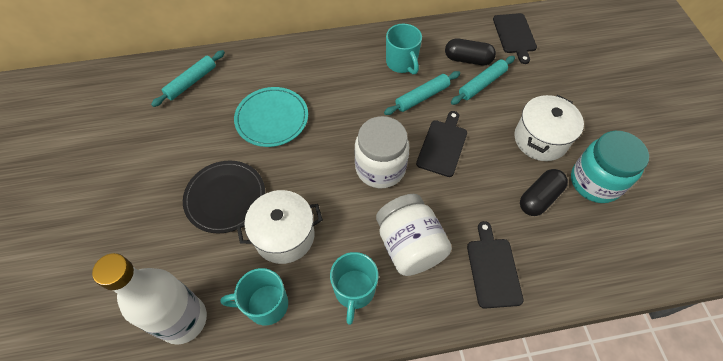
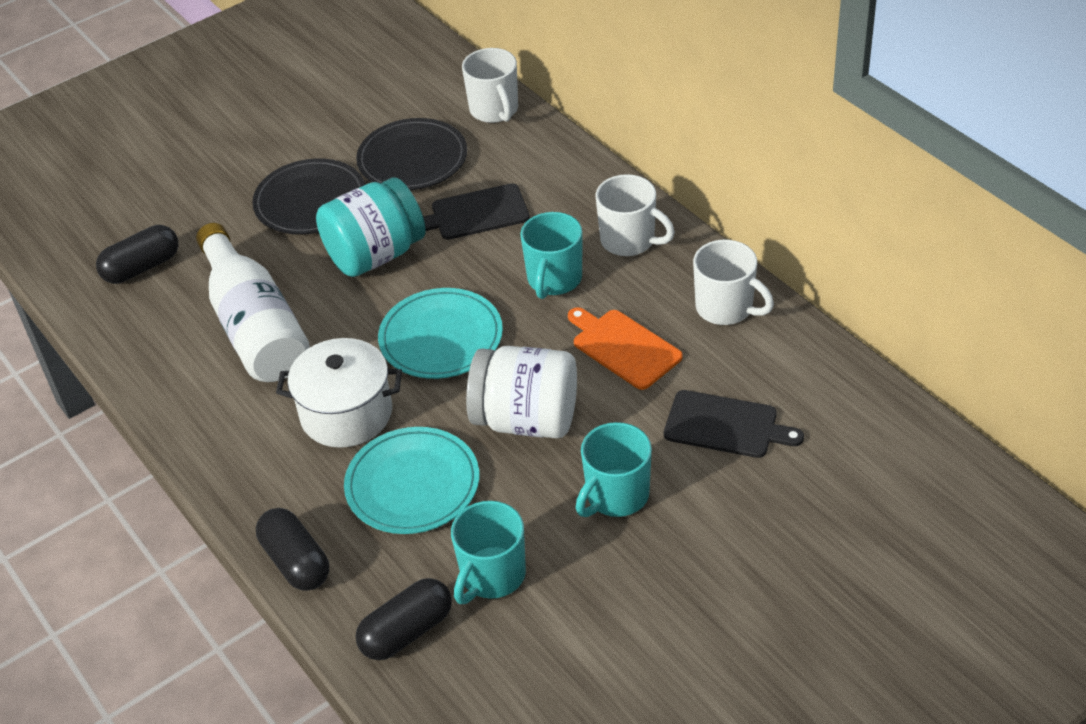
black capsule: [445,38,496,65] [520,169,568,216] = 2 -> [96,225,178,284] [256,508,329,591] [355,578,452,660] = 3
black cutting board: [416,111,467,177] [467,221,524,309] [493,13,537,64] = 3 -> [423,183,530,240] [664,390,804,458] = 2
black plate: [183,160,265,234] = 1 -> [252,158,365,235] [356,118,467,190] = 2
orange cutting board: none = 0 -> [568,307,683,390] = 1
turquoise plate: [234,87,308,147] = 1 -> [344,427,479,534] [378,288,503,379] = 2
turquoise rolling pin: [151,50,225,107] [384,71,460,115] [451,56,515,105] = 3 -> none = 0
white jar: [355,116,409,188] [376,194,452,276] = 2 -> [466,346,577,438] = 1
white mug: none = 0 -> [462,48,518,123] [595,174,675,256] [693,240,774,325] = 3
white pot: [237,190,323,264] [514,95,584,161] = 2 -> [276,338,402,448] = 1

